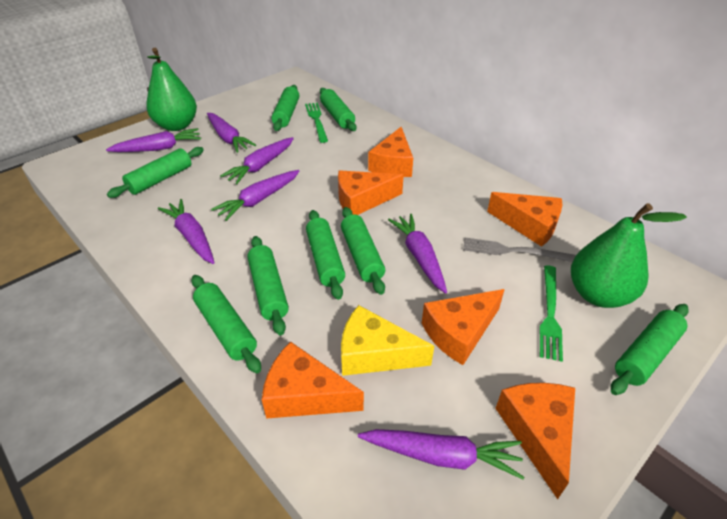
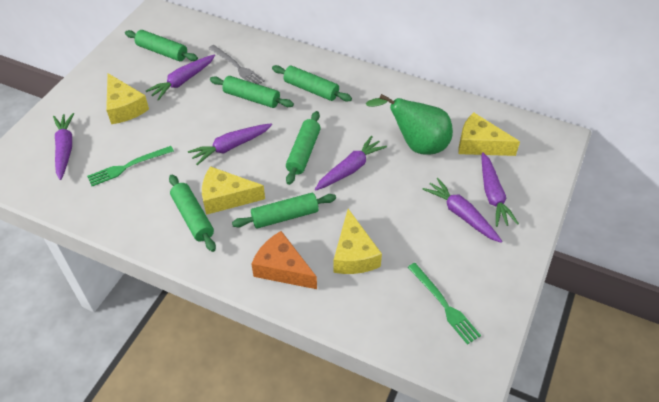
green pear: [146,48,197,131] [571,203,687,308] = 2 -> [366,94,453,155] = 1
green rolling pin: [107,147,204,198] [191,275,261,373] [247,236,289,335] [272,85,299,131] [306,210,345,300] [320,88,356,131] [341,207,385,295] [611,304,689,395] = 8 -> [125,30,198,61] [169,175,216,252] [210,76,294,108] [232,193,336,229] [272,65,352,102] [286,111,321,185] = 6
orange cheese: [262,341,364,419] [338,171,404,215] [368,127,413,177] [422,289,505,365] [487,192,562,247] [495,383,575,499] = 6 -> [251,231,317,289] = 1
purple carrot: [106,128,201,152] [158,199,215,264] [207,113,256,153] [211,170,300,221] [220,137,294,184] [358,429,524,479] [388,214,447,293] = 7 -> [53,113,74,180] [146,55,215,101] [188,123,272,165] [315,136,387,191] [422,178,502,243] [482,152,519,227] = 6
yellow cheese: [341,305,434,376] = 1 -> [106,73,149,124] [202,166,265,215] [333,209,382,274] [458,113,520,156] = 4

